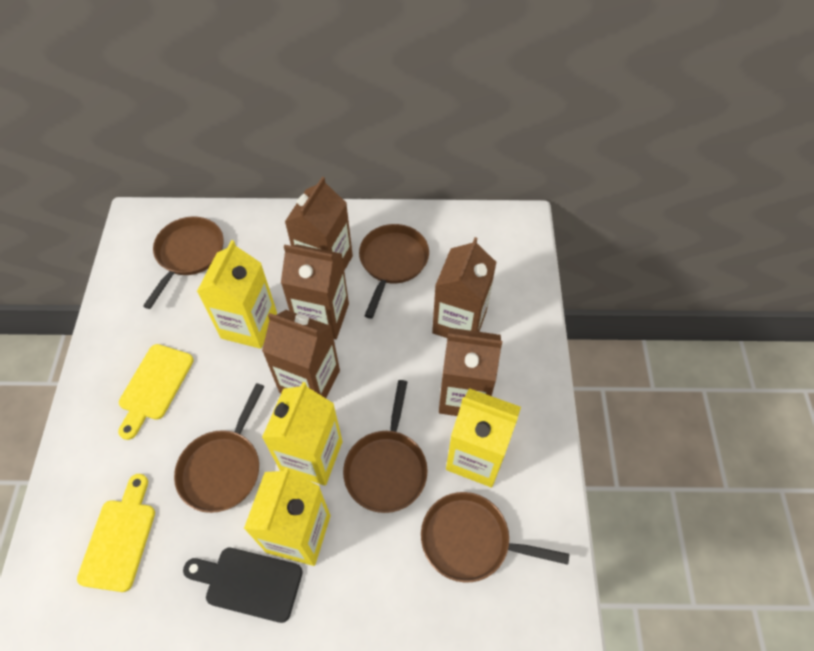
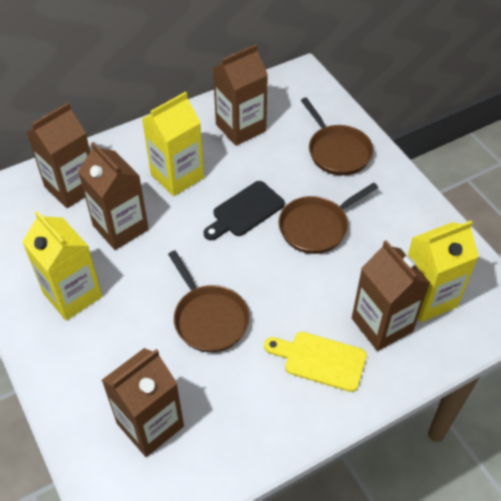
brown pan: [143,216,224,309] [174,383,265,513] [343,380,428,513] [359,224,429,319] [421,492,569,583] = 5 -> [168,251,250,352] [279,183,378,254] [301,97,373,175] = 3
yellow carton: [197,240,277,349] [244,468,331,566] [262,382,342,486] [446,388,521,487] = 4 -> [22,211,102,321] [142,92,204,196] [407,221,479,322] = 3
yellow cutting board: [77,474,155,592] [118,344,194,440] = 2 -> [264,332,367,392] = 1

